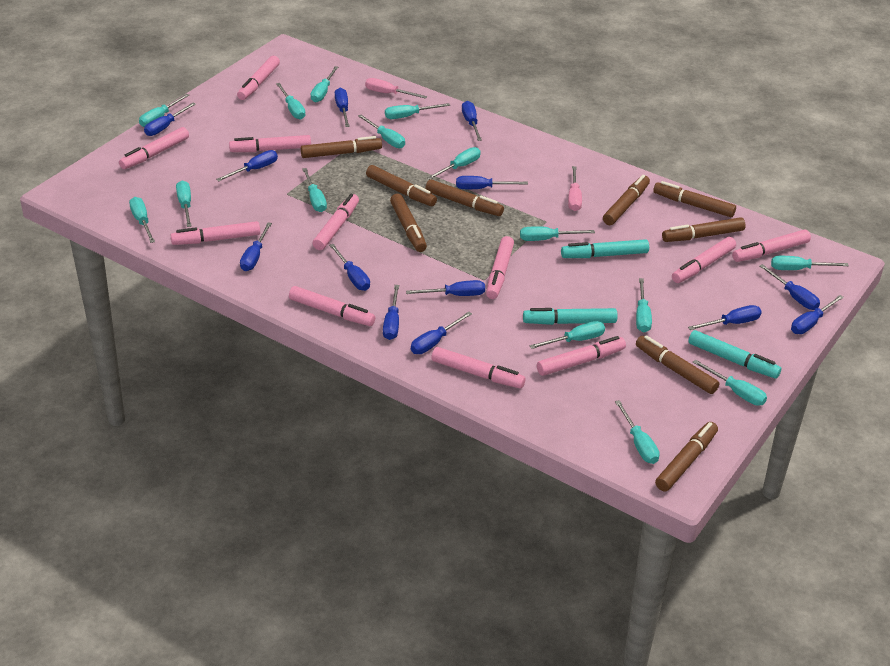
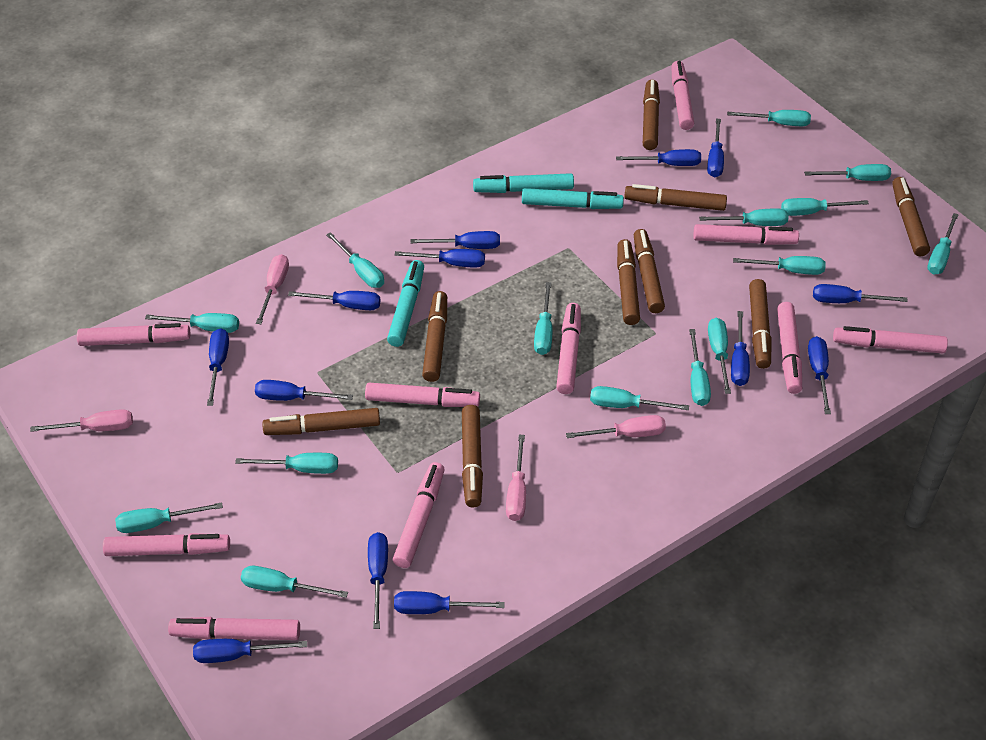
pink marker: [119,127,189,169] [170,221,260,245] [229,135,311,152] [237,56,280,100] [289,286,376,326] [312,194,359,250] [431,347,526,389] [486,236,514,299] [537,336,626,376] [672,237,736,283] [732,230,811,262] = 11 -> [77,323,190,346] [103,533,230,556] [168,617,300,640] [365,383,480,407] [393,462,445,568] [556,303,581,394] [671,61,694,130] [693,224,799,245] [777,302,802,394] [833,326,948,353] = 10
pink screwdriver: [365,78,427,99] [568,166,582,211] = 2 -> [30,409,133,432] [256,254,289,324] [506,435,526,521] [566,415,666,438] = 4

